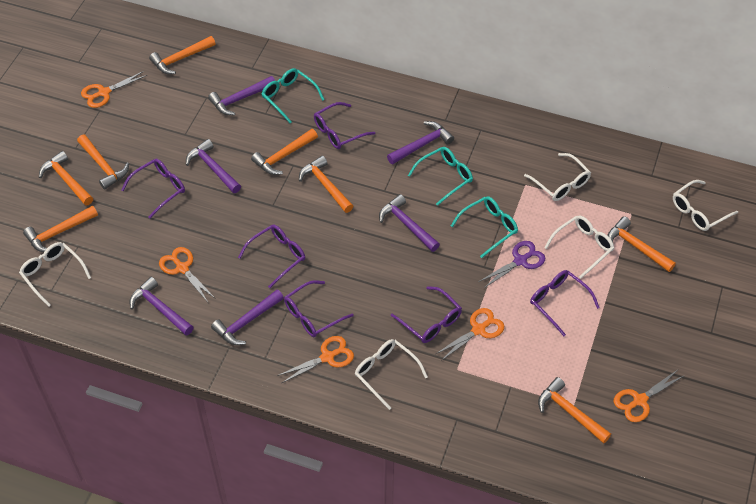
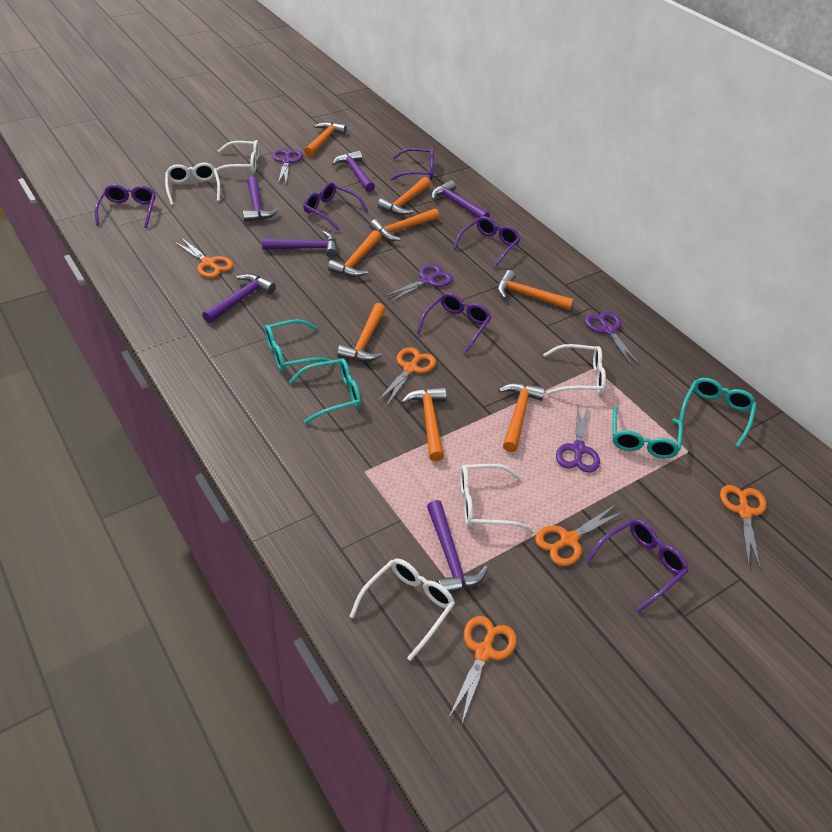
purple scissors: [478,241,545,289] = 1 -> [272,149,303,183] [384,265,453,302] [556,406,600,473] [585,312,640,366] = 4
turquoise glasses: [262,68,325,123] [408,147,473,206] [451,196,518,258] = 3 -> [265,319,331,371] [289,358,361,424] [612,406,683,459] [679,378,757,447] = 4

